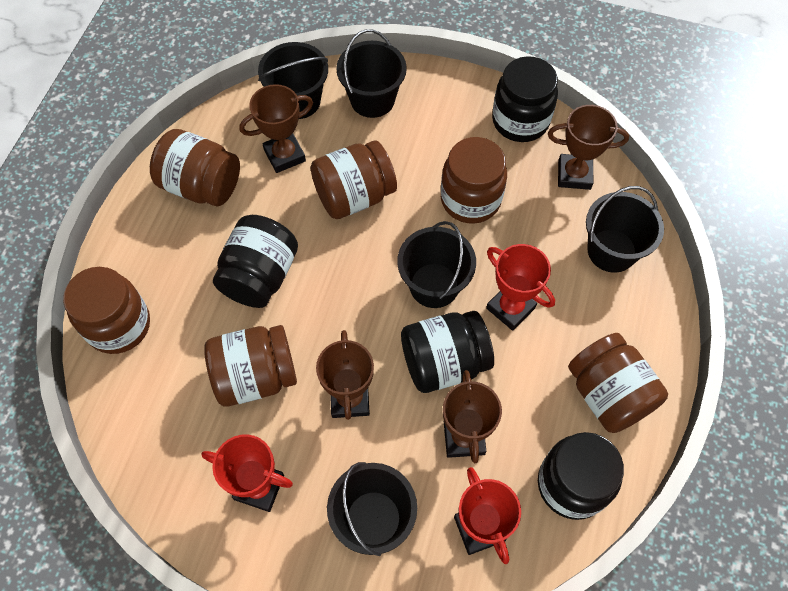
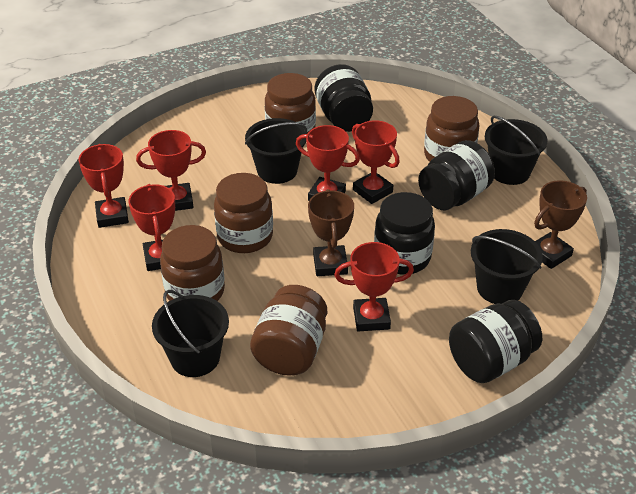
black bucket: [258,42,328,119] [327,462,417,556] [336,29,407,118] [397,221,476,308] [586,186,664,273] = 5 -> [152,290,229,377] [245,118,307,184] [471,229,543,304] [485,116,547,185] = 4
brown jar: [63,267,150,354] [150,129,240,206] [204,325,297,407] [311,140,397,219] [441,137,507,224] [568,333,668,433] = 6 -> [160,225,225,301] [214,173,273,253] [250,285,327,376] [265,73,316,134] [424,96,479,162] = 5
brown trophy: [239,84,313,173] [316,330,374,420] [443,370,502,463] [548,105,629,190] = 4 -> [308,189,354,276] [534,180,587,269] = 2
red trophy: [202,435,293,512] [454,467,521,564] [486,244,555,331] = 3 -> [78,144,129,228] [129,184,175,271] [136,130,206,211] [296,125,360,201] [334,242,414,331] [352,120,400,204] = 6

